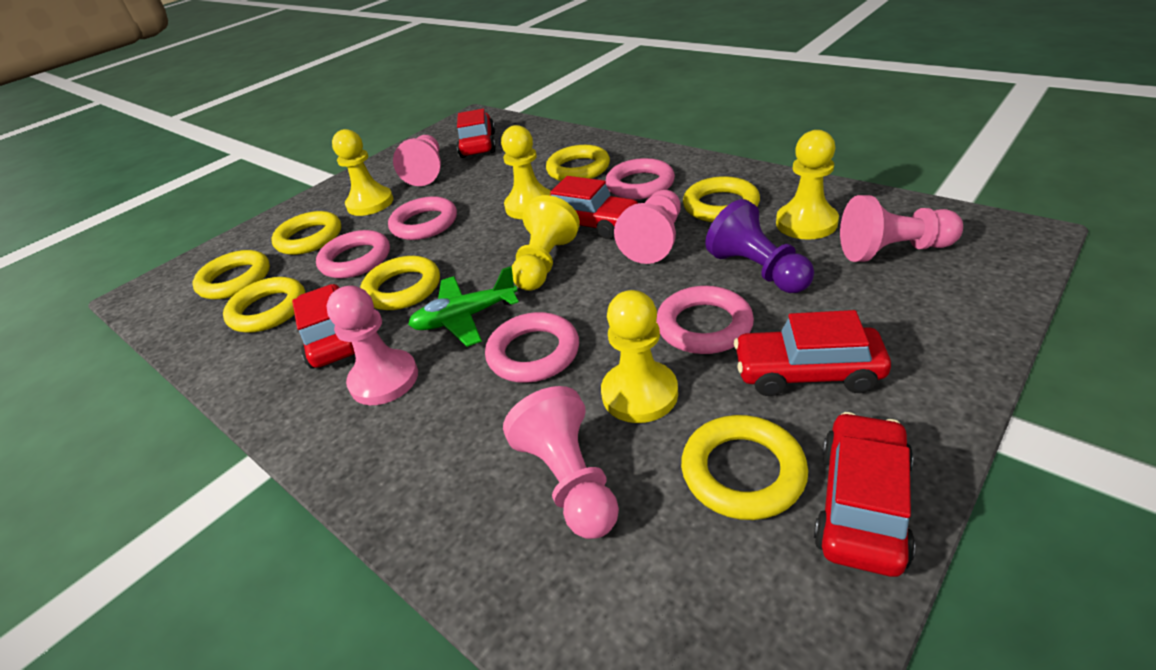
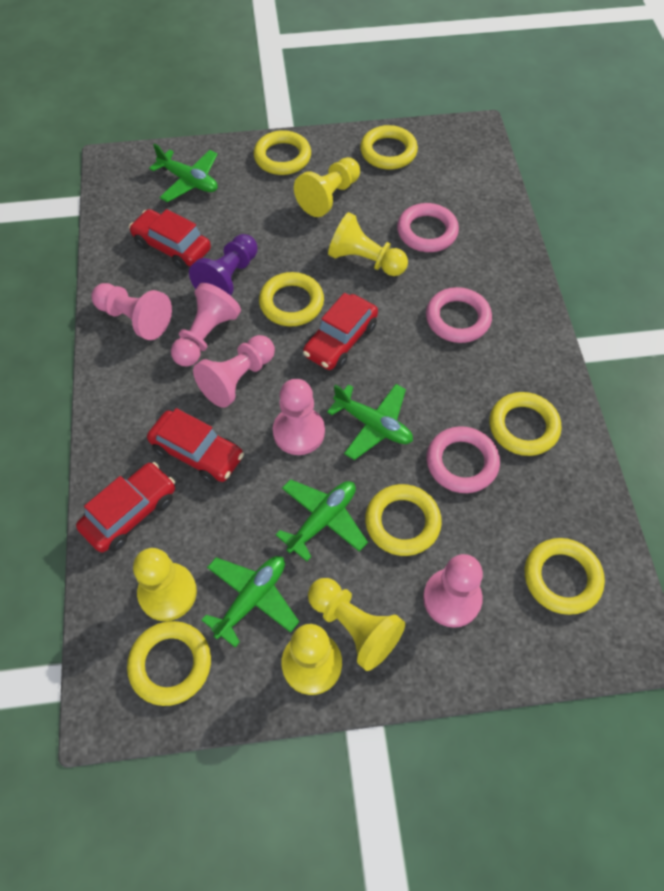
green plane: [408,266,519,347] = 1 -> [149,144,218,202] [202,556,299,647] [276,479,368,561] [327,384,413,460] = 4
pink ring: [316,230,390,278] [388,196,457,240] [485,312,579,383] [606,158,675,199] [656,286,754,354] = 5 -> [397,203,459,252] [426,287,492,343] [427,426,500,493] = 3
red car: [292,284,355,369] [457,109,496,158] [550,176,638,239] [734,310,891,396] [814,412,915,577] = 5 -> [76,462,175,552] [129,209,211,270] [147,408,244,484] [303,293,378,370] = 4

